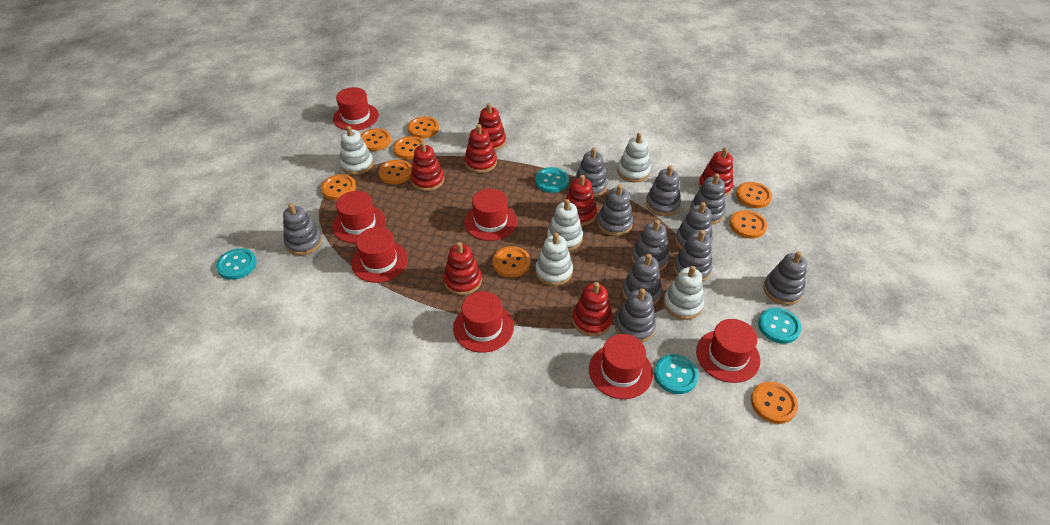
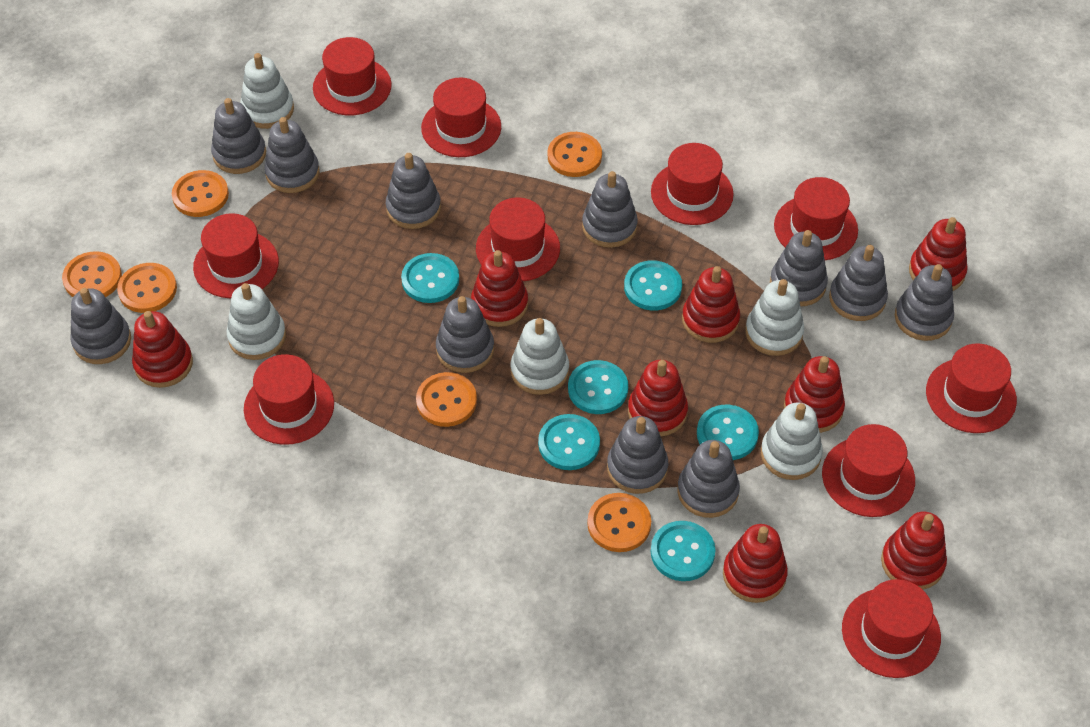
orange button: [321,174,356,200] [361,128,391,151] [379,160,412,184] [393,136,424,159] [408,116,439,138] [493,246,530,277] [730,210,767,239] [736,182,772,208] [751,381,798,424] = 9 -> [62,251,122,297] [117,263,177,313] [172,170,229,217] [416,372,477,427] [548,132,602,177] [587,493,651,552] = 6
red hat: [332,191,386,243] [333,87,379,130] [351,227,408,283] [453,291,514,353] [464,189,517,241] [589,334,653,399] [696,319,760,383] = 7 -> [193,213,279,298] [244,354,334,445] [313,37,392,115] [421,78,501,157] [476,198,560,281] [651,143,734,225] [774,177,858,260] [822,424,915,517] [842,579,941,678] [926,343,1017,433] = 10
red stacking toy: [411,141,444,191] [444,242,482,295] [465,124,497,173] [478,103,506,151] [565,175,597,226] [572,282,613,336] [698,148,733,196] = 7 -> [132,311,193,388] [471,250,528,327] [628,360,688,437] [682,266,740,343] [723,524,788,603] [784,356,845,433] [881,512,947,589] [909,217,968,291] = 8
turquoise button: [216,248,257,280] [535,167,569,193] [654,354,699,394] [758,308,802,344] = 4 -> [401,253,459,303] [538,414,600,470] [568,360,628,414] [624,260,682,311] [651,521,715,581] [697,405,759,460] = 6

